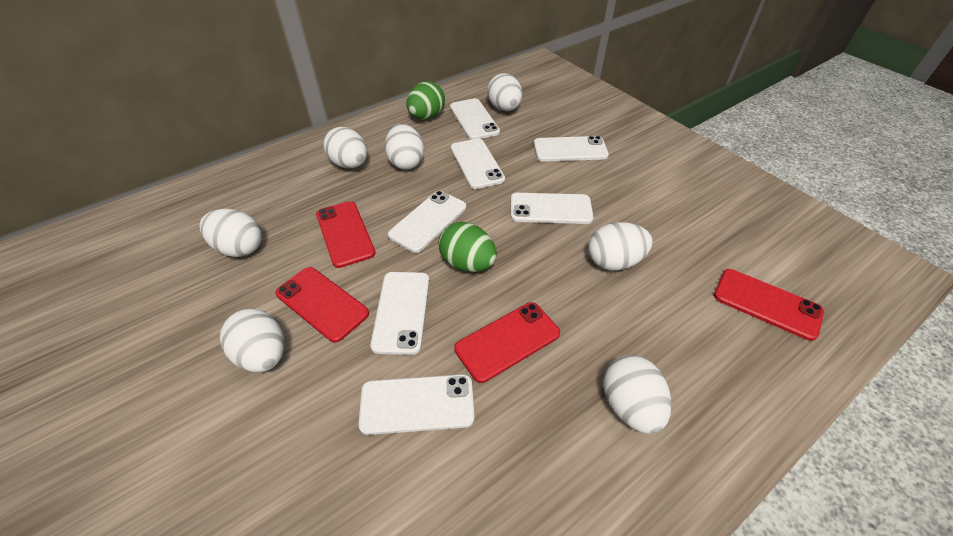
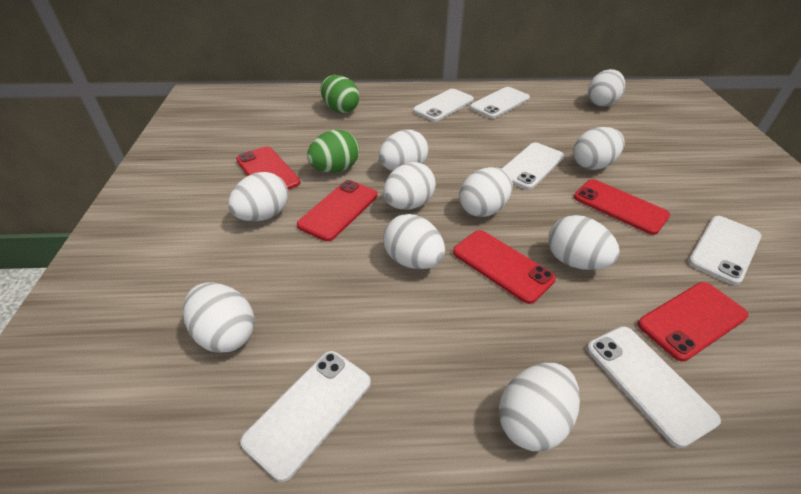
red phone: [276,267,369,343] [316,201,376,268] [454,302,560,383] [714,269,824,341] = 4 -> [236,146,301,190] [297,180,378,241] [453,230,556,304] [574,179,670,235] [638,282,749,362] = 5
white egg: [199,209,262,257] [220,308,284,372] [323,127,367,168] [385,124,424,170] [487,73,522,111] [588,222,653,271] [603,355,671,434] = 7 -> [183,282,255,353] [228,172,288,222] [379,130,428,171] [383,162,436,210] [383,214,445,269] [459,167,513,217] [499,363,580,451] [548,215,620,270] [573,127,625,170] [588,69,625,107] = 10
white phone: [359,374,474,435] [370,272,429,355] [388,191,466,253] [450,98,500,140] [451,138,505,189] [511,193,593,224] [534,136,609,162] = 7 -> [240,351,371,482] [413,89,474,122] [470,87,530,118] [502,142,564,190] [587,326,721,448] [688,216,761,285] = 6

